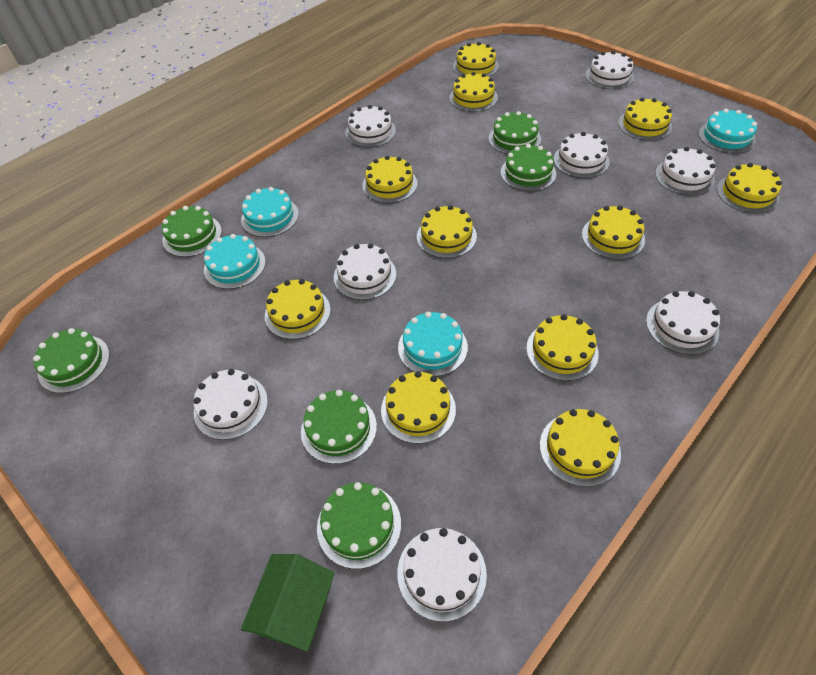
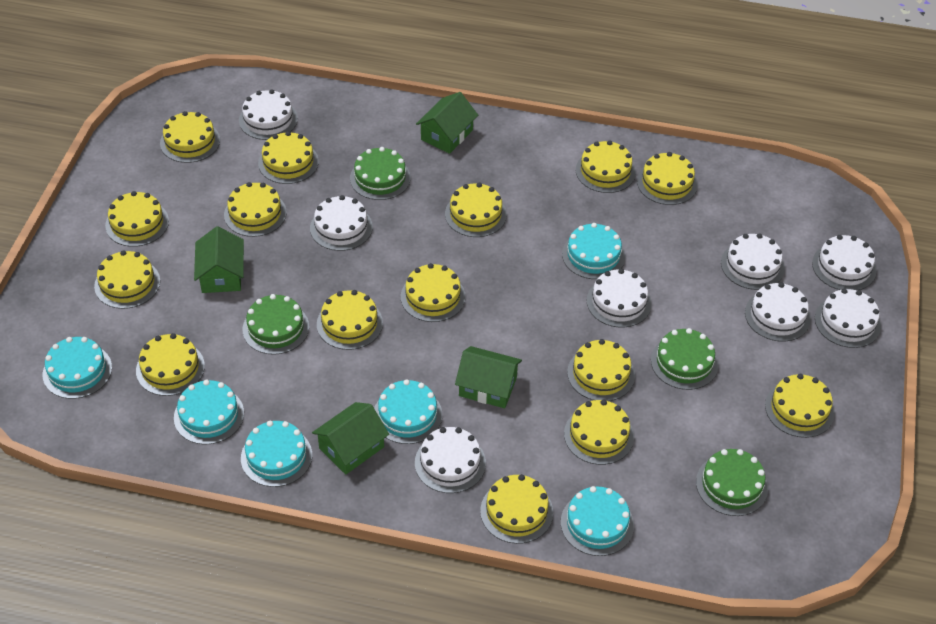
green cake: [33,328,109,393] [162,206,222,257] [301,390,377,464] [317,482,401,569] [489,111,541,154] [500,144,556,191] = 6 -> [243,294,309,355] [350,147,411,200] [651,328,718,390] [696,449,768,516] = 4
green house: [241,554,335,652] = 1 -> [194,226,244,293] [312,402,389,475] [416,92,478,154] [455,346,522,408] = 4
turquoise cake: [204,234,266,289] [241,187,299,237] [398,312,468,376] [699,109,757,154] = 4 -> [43,337,112,399] [174,380,244,444] [241,421,312,487] [374,379,442,444] [561,486,634,556] [562,223,625,279] = 6
yellow cake: [265,279,331,339] [362,156,417,203] [381,371,456,444] [417,205,477,258] [449,72,498,112] [453,42,499,77] [526,314,599,381] [540,409,621,487] [582,205,645,259] [618,98,672,141] [717,163,782,213] = 11 -> [94,250,160,309] [105,191,169,247] [136,333,205,396] [160,111,220,163] [224,182,287,237] [258,131,319,184] [317,290,383,350] [401,263,466,322] [445,183,507,237] [480,474,553,544] [564,399,634,465] [567,339,635,401] [576,140,636,193] [637,152,698,205] [765,374,835,438] = 15

